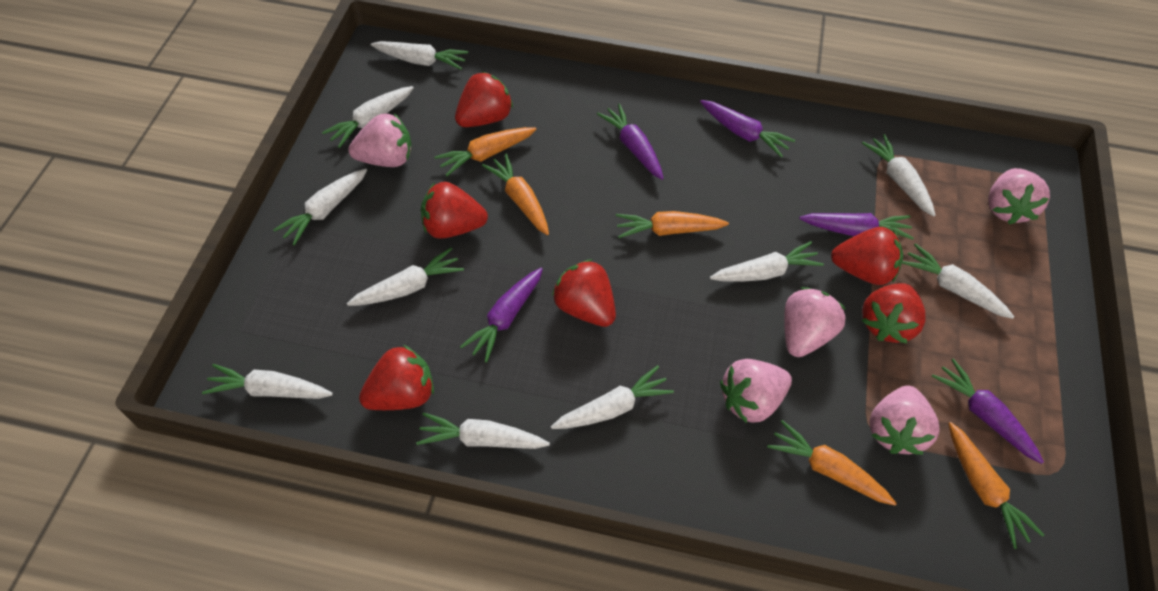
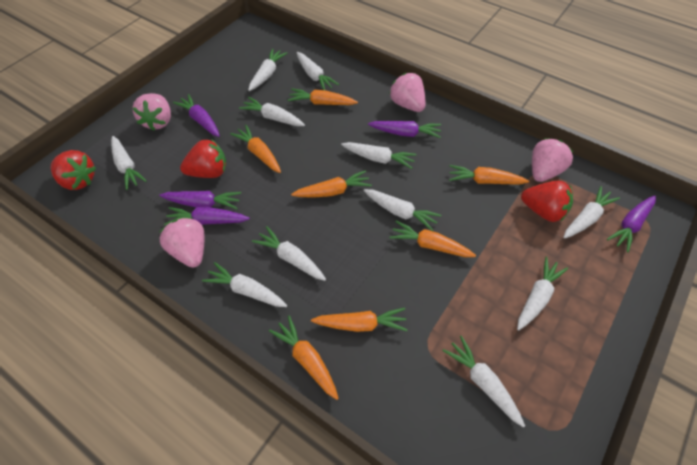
orange carrot: [435,127,537,176] [482,154,549,235] [616,211,729,238] [767,420,897,506] [948,422,1044,549] = 5 -> [230,125,281,173] [269,316,339,400] [288,88,358,105] [291,170,372,197] [311,308,407,332] [389,221,476,257] [449,165,529,185] = 7
pink strawberry: [348,114,412,167] [720,359,792,423] [784,287,846,357] [869,386,940,455] [988,168,1050,225] = 5 -> [132,93,171,131] [160,217,204,268] [389,73,426,112] [532,138,573,182] = 4
red strawberry: [359,345,434,410] [421,182,488,239] [455,71,513,127] [552,259,616,327] [831,227,903,285] [862,283,926,343] = 6 -> [51,150,96,190] [180,139,226,178] [521,181,573,222] = 3
white carrot: [202,364,333,399] [273,168,367,246] [322,86,414,148] [347,248,464,306] [371,41,468,70] [416,412,550,449] [551,365,674,429] [710,241,824,282] [862,134,935,217] [902,243,1014,319] = 10 -> [111,136,147,190] [202,262,287,307] [239,97,305,126] [248,49,287,91] [252,226,326,281] [297,52,339,90] [341,142,417,169] [363,189,441,231] [443,336,525,428] [517,257,568,330] [563,186,620,239] = 11

